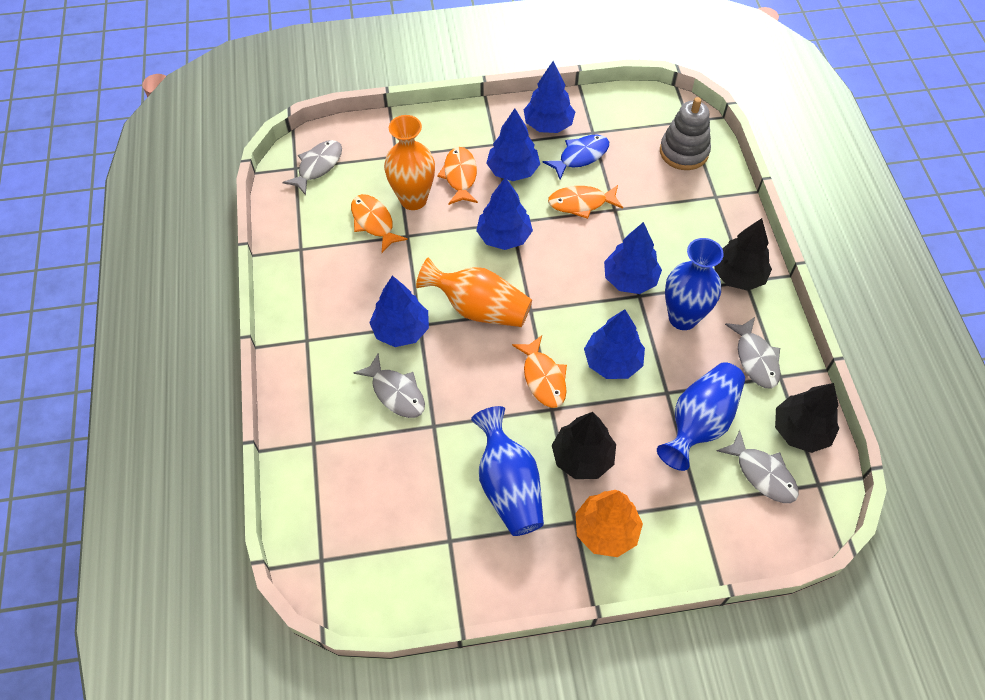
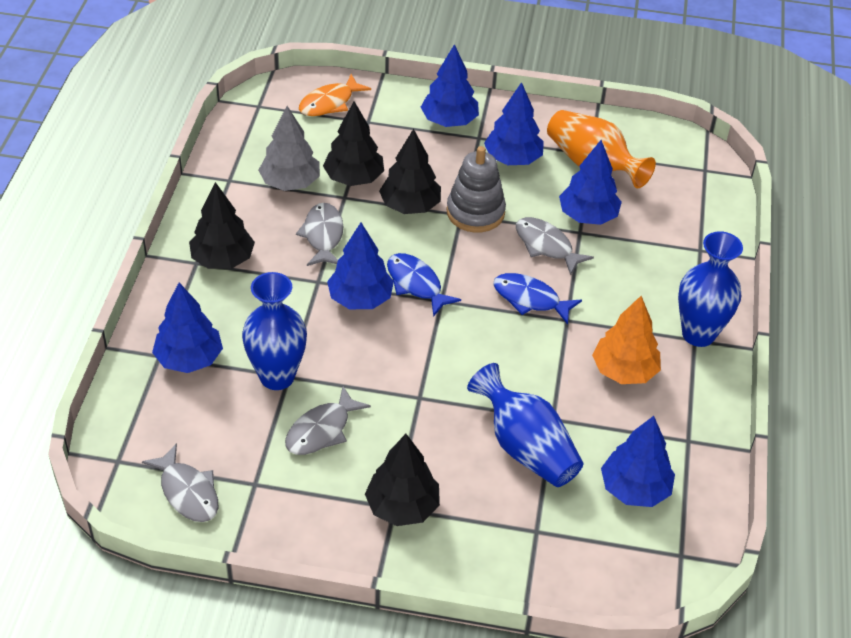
black tree: [552,412,616,479] [714,218,772,291] [775,383,839,453] = 3 -> [189,182,255,269] [323,101,384,186] [365,434,440,526] [379,129,441,214] = 4
blue fish: [543,134,609,180] = 1 -> [387,253,461,317] [493,273,582,325] = 2
grey tree: none = 0 -> [258,106,320,191] = 1
orange fish: [351,194,408,253] [437,147,478,205] [512,335,567,408] [548,185,623,219] = 4 -> [299,74,371,116] = 1
orange vase: [384,115,435,210] [416,258,532,327] = 2 -> [547,110,656,188] = 1

